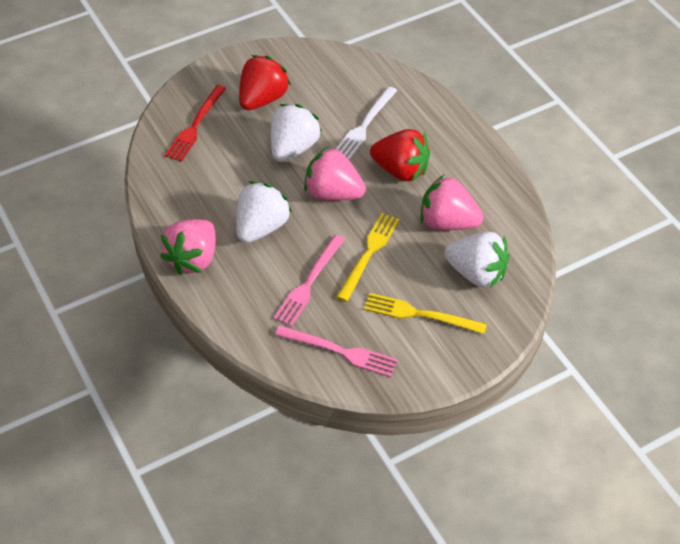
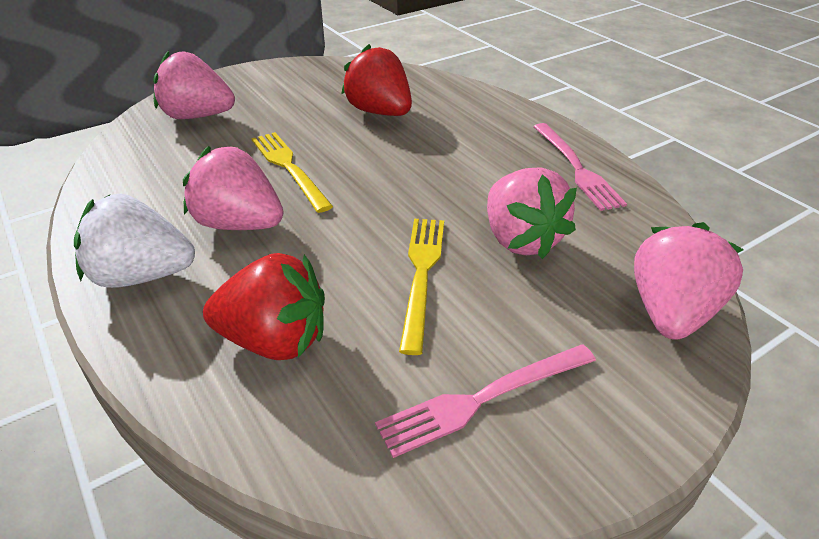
pink strawberry: [160,219,216,275] [304,146,366,201] [421,175,483,230] = 3 -> [153,51,235,119] [183,146,284,230] [487,168,577,259] [634,222,744,340] = 4
red fork: [165,85,226,162] = 1 -> none = 0
white fork: [336,86,397,160] = 1 -> none = 0
white strawberry: [236,181,292,243] [271,104,322,162] [444,232,509,289] = 3 -> [74,193,195,288] = 1

